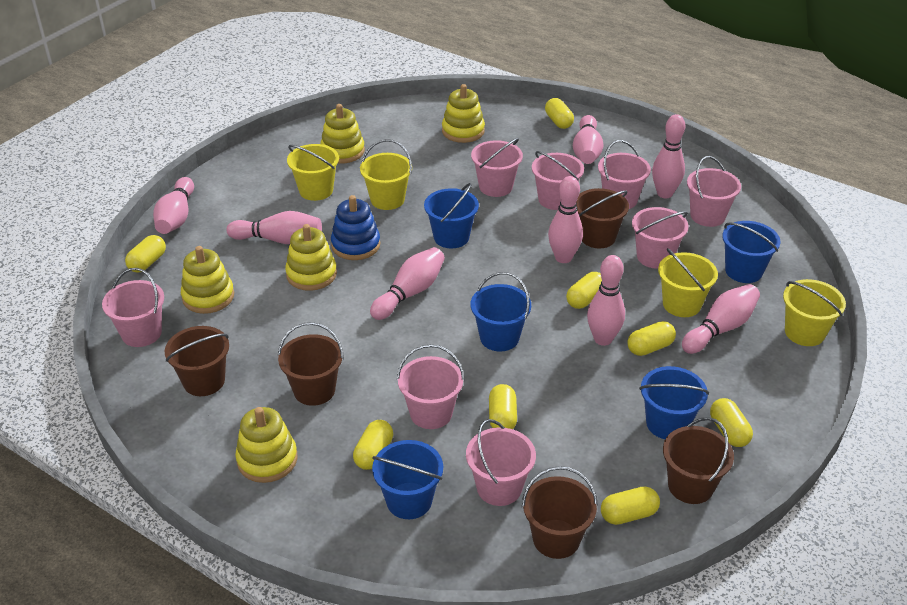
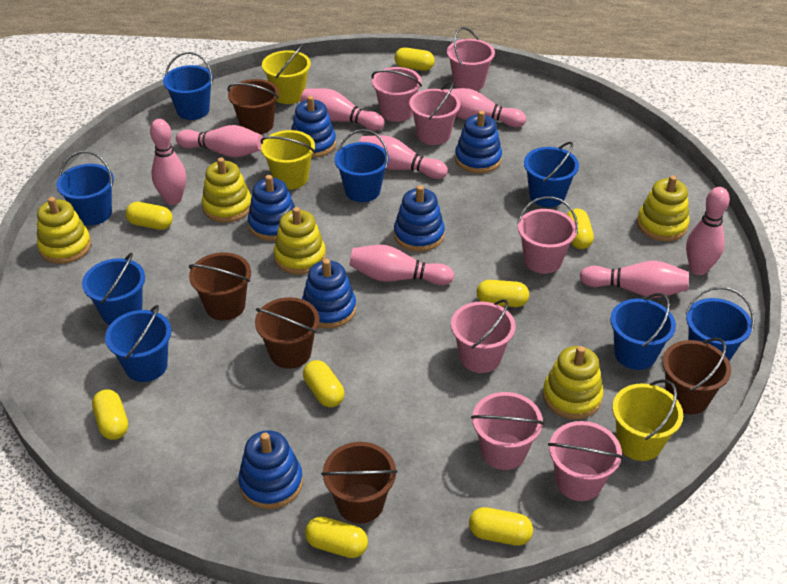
blue bucket: [372,440,443,519] [424,183,479,248] [471,272,531,351] [639,366,709,439] [722,221,780,283] = 5 -> [56,151,114,225] [82,253,145,325] [105,305,171,382] [163,52,213,120] [335,129,389,202] [524,142,579,207] [610,293,676,370] [685,286,754,361] = 8
blue stacking toy: [331,195,380,260] = 1 -> [238,430,303,509] [248,175,295,241] [291,96,336,158] [302,259,356,328] [394,185,445,252] [455,111,502,173] = 6
pink bucket: [102,268,164,347] [397,344,465,429] [466,419,536,506] [471,138,523,197] [532,151,584,210] [598,140,651,209] [632,207,689,269] [687,156,741,227] = 8 -> [372,67,422,122] [409,82,461,145] [447,27,495,91] [451,299,516,373] [471,392,544,470] [517,196,578,274] [548,421,623,501] = 7
yellow bucket: [287,144,339,201] [360,139,412,210] [658,248,718,317] [783,279,846,346] = 4 -> [260,130,315,189] [262,44,311,104] [612,379,683,461] = 3

